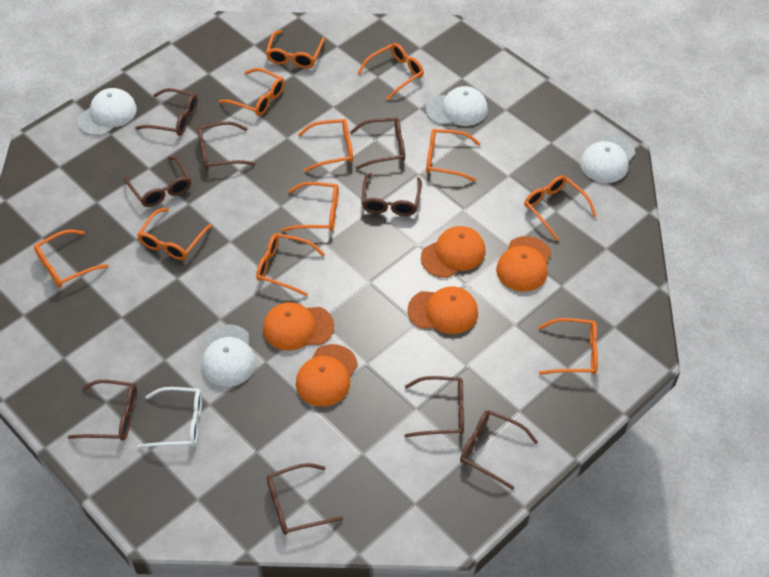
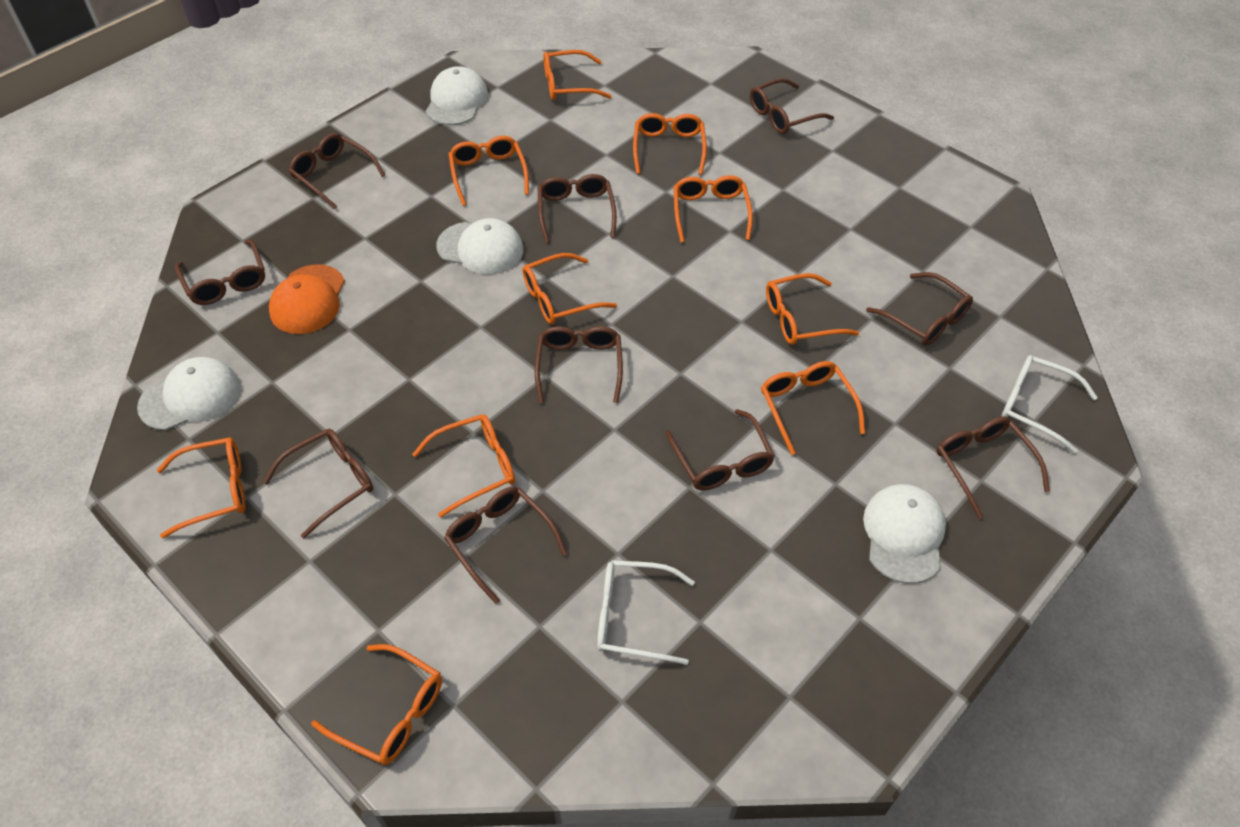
brown glasses: [68,380,137,441] [124,156,191,207] [135,88,198,136] [197,121,256,170] [267,463,343,535] [350,118,405,170] [361,173,422,216] [405,376,464,437] [460,410,538,490] = 9 -> [175,240,265,305] [263,429,373,538] [289,133,385,209] [444,487,568,604] [535,326,623,403] [538,174,617,244] [665,409,775,491] [750,78,834,134] [866,272,973,346] [936,417,1050,519] = 10
orange cap: [263,302,334,351] [296,344,358,407] [408,286,478,334] [421,226,486,278] [496,236,551,292] = 5 -> [269,265,345,334] = 1
orange glasses: [34,229,108,288] [137,208,212,260] [219,68,284,116] [256,233,325,297] [266,30,325,68] [282,182,339,232] [298,119,353,172] [357,43,424,100] [426,129,481,182] [524,175,596,241] [538,318,598,375] = 11 -> [157,437,246,538] [311,644,442,765] [412,414,515,518] [448,136,529,206] [522,253,617,325] [543,50,612,100] [633,113,707,175] [674,175,753,243] [761,361,865,455] [766,273,859,345] = 10
white glasses: [137,387,202,448] = 1 -> [597,560,695,665] [1001,355,1098,453] = 2

